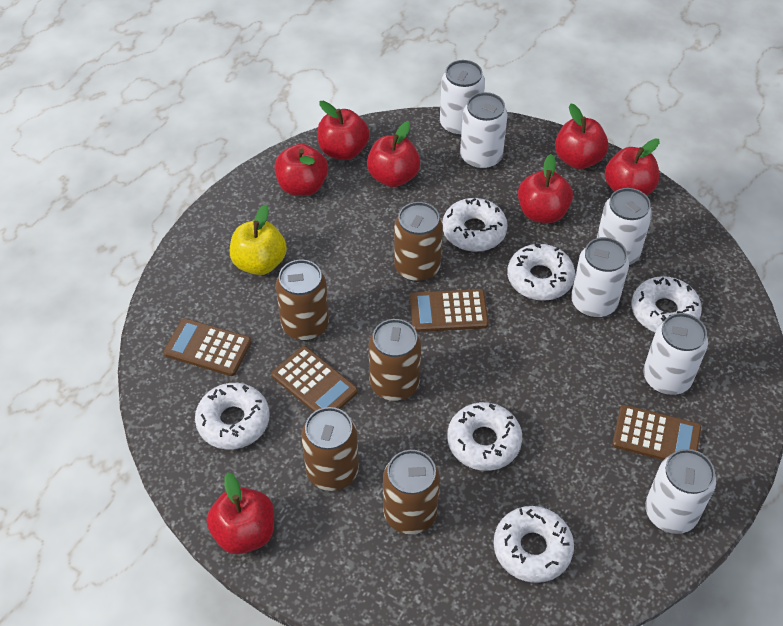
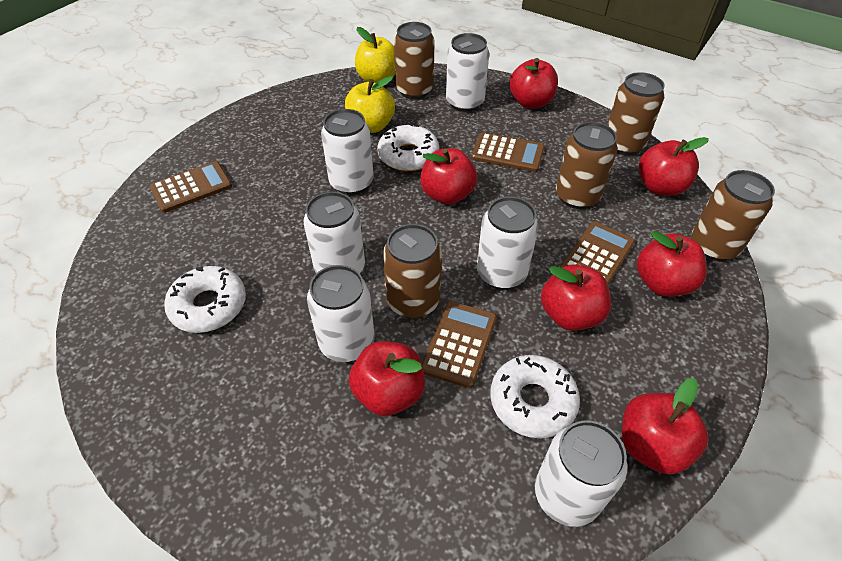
white donut: [195,383,270,450] [442,198,508,252] [447,402,522,471] [493,506,574,583] [507,244,575,301] [631,276,702,332] = 6 -> [164,266,246,333] [378,123,439,171] [490,355,580,438] = 3
yellow apple: [230,205,287,275] = 1 -> [345,76,395,133] [355,27,395,83] = 2

